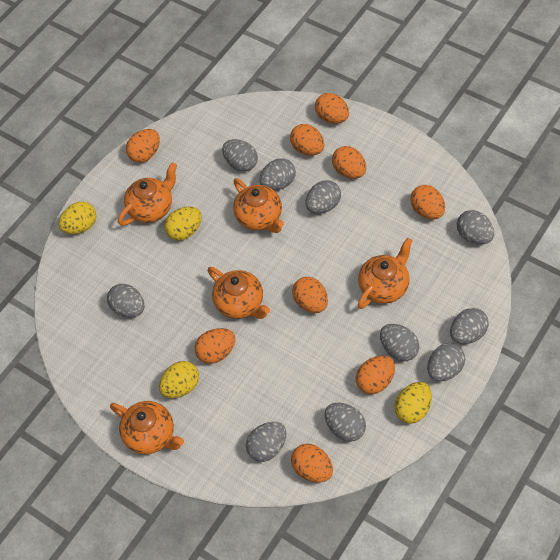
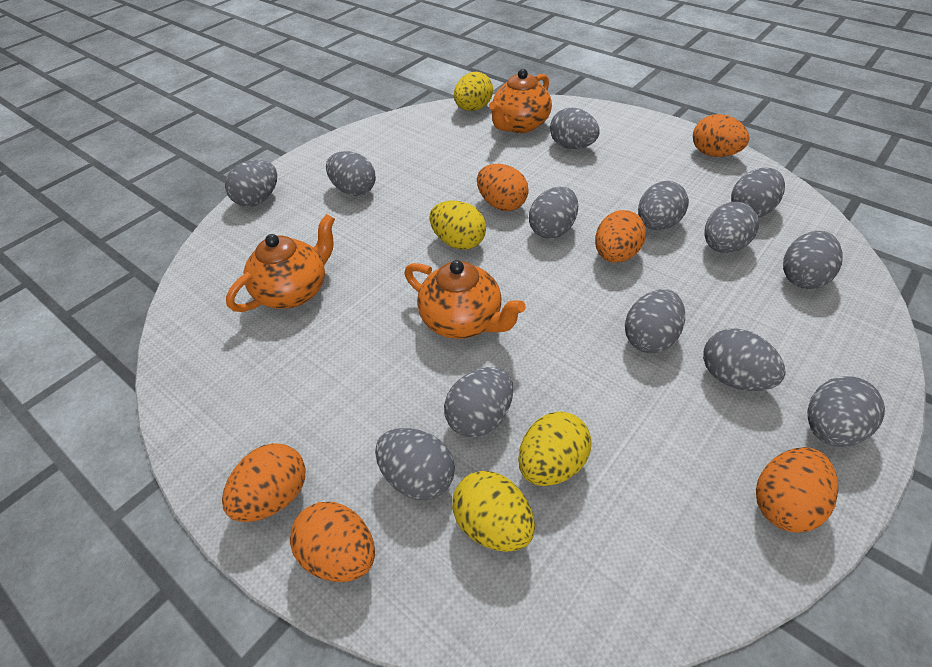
grey egg: [107,284,144,318] [222,139,258,172] [246,422,286,462] [259,158,296,190] [305,180,341,213] [324,403,366,442] [380,324,419,362] [427,343,465,381] [450,308,489,344] [457,210,494,244] = 10 -> [225,160,277,207] [326,151,376,196] [375,428,455,501] [444,367,513,437] [529,186,578,239] [550,108,600,149] [625,289,685,353] [638,181,689,230] [703,329,786,391] [704,202,759,253] [731,168,785,217] [783,230,843,289] [808,376,885,447] = 13
orange egg: [126,129,160,163] [195,328,235,364] [290,124,324,155] [291,444,333,483] [292,277,328,313] [315,93,349,124] [332,146,366,179] [356,356,395,394] [410,185,445,219] = 9 -> [222,443,306,522] [290,502,375,582] [477,164,529,211] [595,210,646,263] [693,114,749,157] [756,447,838,533] = 6
orange teapot: [110,401,184,454] [118,163,177,226] [208,267,270,319] [233,178,284,233] [358,238,413,309] = 5 -> [226,214,335,312] [404,260,526,339] [489,69,552,133] = 3

